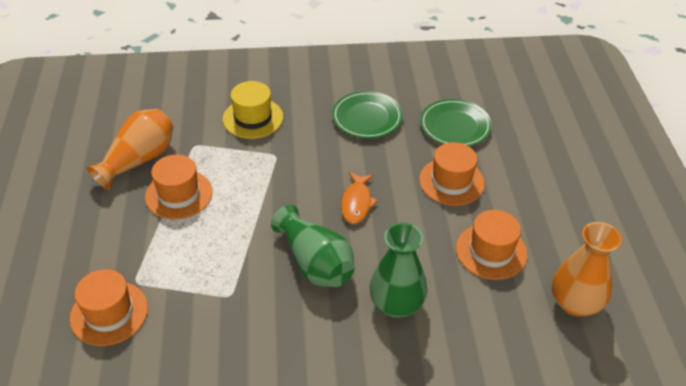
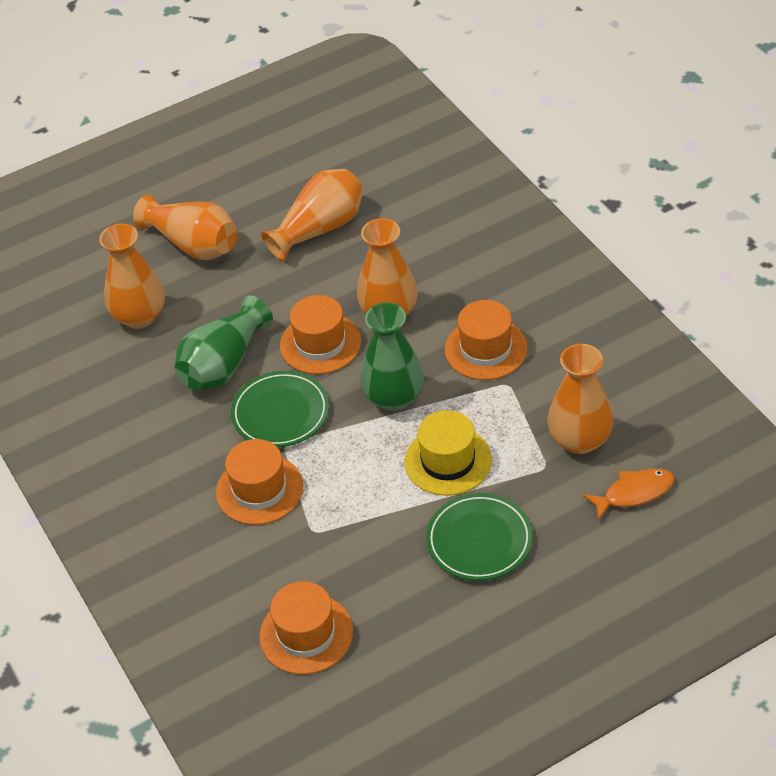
orange vase: [87,109,173,190] [552,222,622,316] = 2 -> [99,223,165,329] [133,195,237,260] [261,169,363,261] [357,218,418,316] [547,344,614,454] = 5

